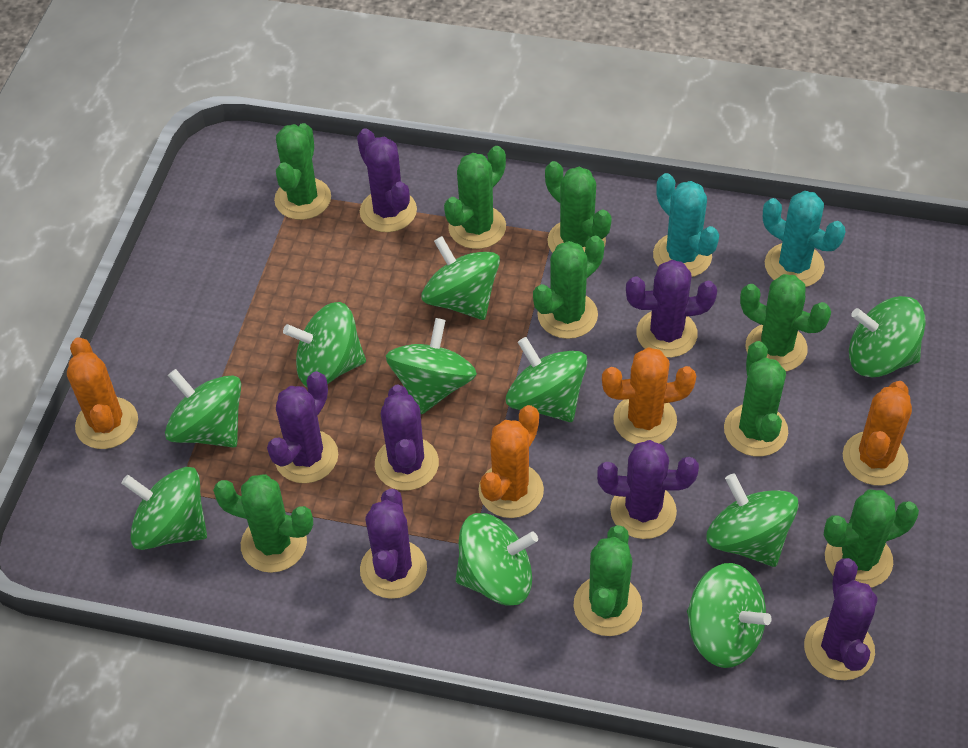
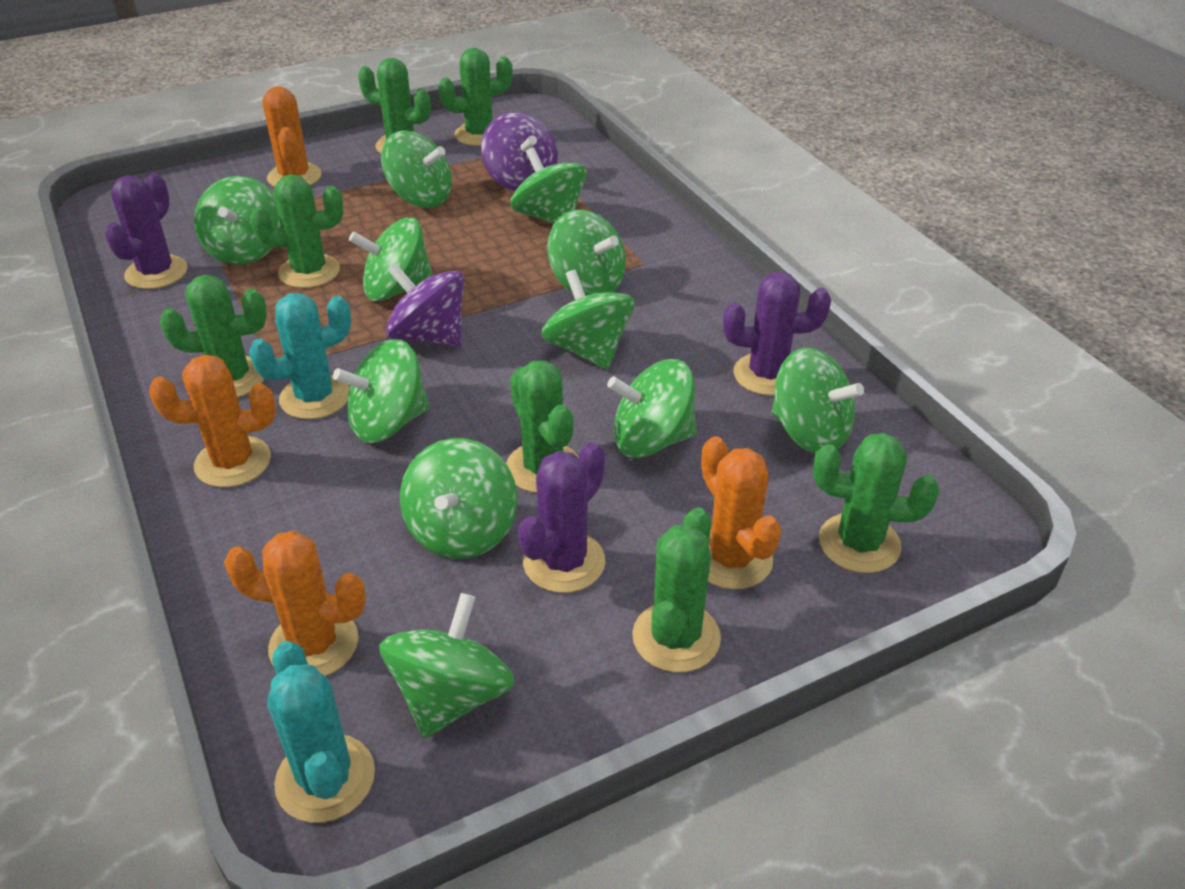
green cactus: [213,474,313,573] [274,123,331,220] [444,146,506,249] [533,236,604,339] [545,161,612,253] [574,525,642,636] [724,341,788,456] [740,274,831,371] [824,490,919,588] = 9 -> [160,275,267,397] [250,174,343,288] [358,58,431,153] [438,48,512,146] [506,360,579,493] [632,507,721,673] [813,433,939,573] = 7
green spinning top: [121,467,207,550] [165,369,241,447] [283,302,366,387] [386,318,477,414] [421,236,500,320] [456,513,538,606] [506,337,587,422] [687,563,772,668] [706,473,799,567] [849,296,926,377] = 10 -> [194,176,282,265] [333,339,430,443] [349,217,433,301] [379,593,514,739] [381,130,452,208] [400,438,517,559] [510,147,587,224] [541,270,635,370] [547,209,626,296] [607,359,697,458] [772,347,864,453] = 11
purple cactus: [267,371,338,483] [357,128,417,232] [360,489,427,599] [375,384,439,491] [597,440,699,539] [626,260,717,358] [804,558,877,680] = 7 -> [105,173,188,289] [518,442,605,593] [723,271,831,396] = 3
purple spinning top: none = 0 -> [386,263,464,347] [481,112,558,191] = 2

